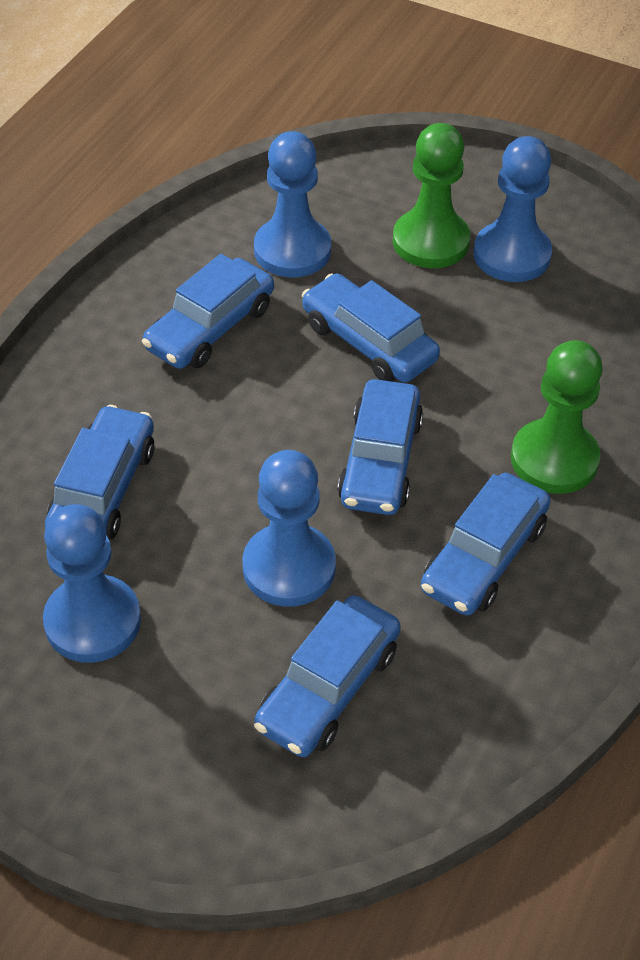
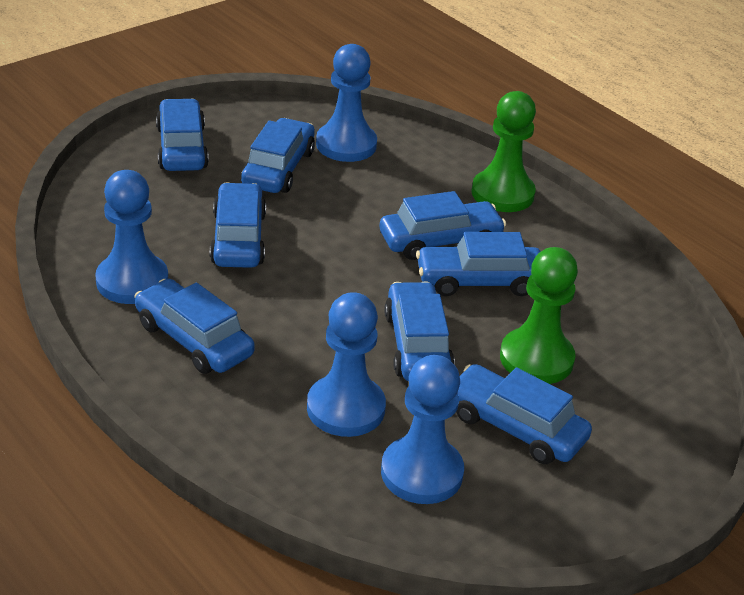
blue car: [45,405,154,540] [142,254,274,369] [254,595,401,757] [302,273,440,383] [338,379,423,515] [421,473,551,615] = 6 -> [134,279,255,374] [156,99,209,171] [210,182,266,268] [241,118,315,193] [380,191,506,260] [384,281,455,381] [416,232,541,296] [456,364,592,464] = 8

